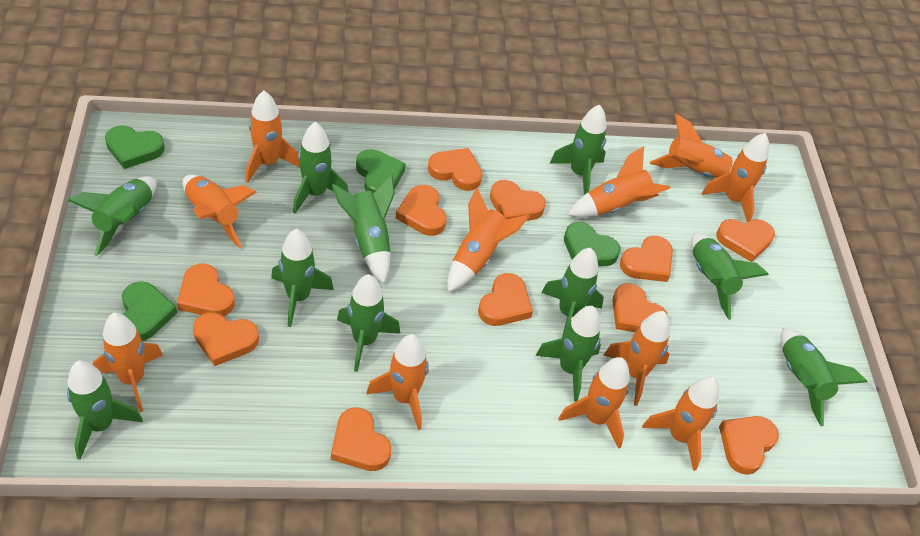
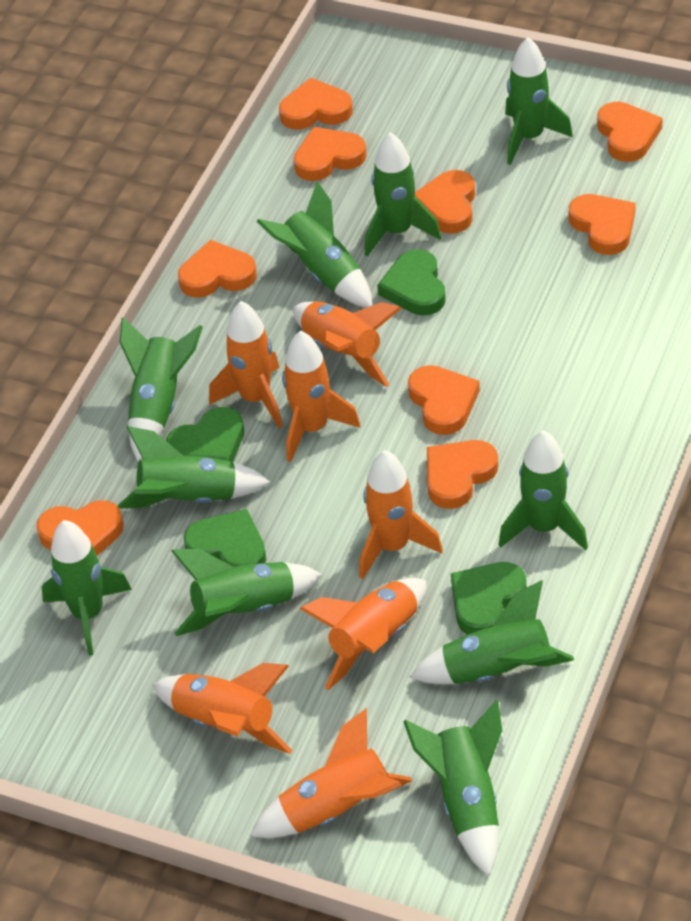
green rocket: [67,177,157,256] [67,360,143,460] [271,229,334,327] [293,122,349,214] [332,175,395,284] [337,274,400,372] [535,306,601,402] [541,248,604,338] [549,105,607,195] [691,233,769,320] [780,328,867,426] = 11 -> [42,520,132,656] [118,426,270,509] [120,317,203,461] [171,549,323,636] [256,181,372,307] [365,132,441,256] [403,700,502,877] [410,580,574,684] [498,430,588,550] [505,37,573,165] = 10
orange heart: [177,264,235,316] [193,312,259,366] [331,407,391,471] [396,185,447,236] [428,148,483,191] [478,273,533,326] [490,180,546,221] [612,283,668,332] [620,236,673,282] [716,219,775,262] [719,416,779,475] = 11 -> [36,500,124,556] [178,240,257,297] [279,78,353,129] [293,127,367,181] [408,365,480,435] [415,170,475,234] [427,440,498,509] [569,194,636,255] [597,102,663,162] = 9
orange rocket: [92,313,163,412] [183,175,257,248] [246,91,300,183] [366,334,429,430] [447,187,530,292] [558,357,630,449] [568,146,671,218] [603,311,670,406] [642,376,719,471] [650,114,735,178] [702,133,769,222] = 11 -> [152,663,293,754] [209,301,283,428] [250,708,412,838] [282,331,360,462] [293,301,402,387] [299,578,426,690] [359,450,443,579] = 7

